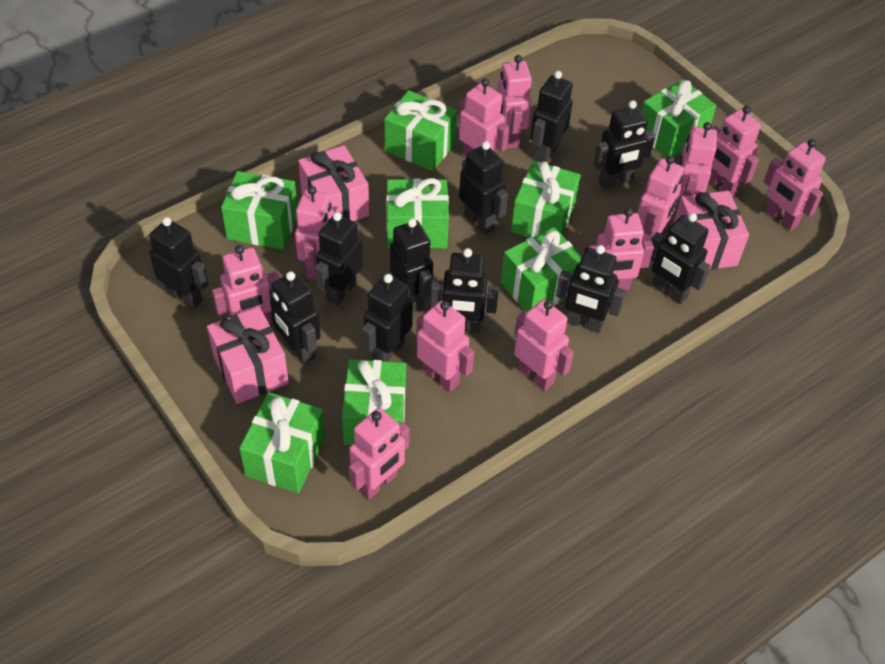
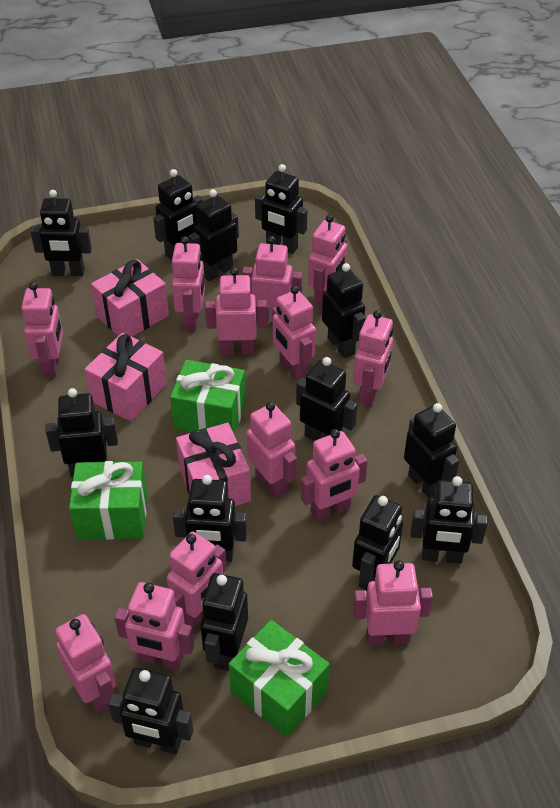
black robot: [149,217,209,309] [269,271,321,364] [315,212,363,306] [362,274,413,362] [390,218,433,312] [430,248,499,333] [459,141,508,235] [531,71,573,163] [556,245,626,333] [594,100,655,189] [651,213,710,304] = 11 -> [30,190,92,276] [45,388,118,477] [108,667,193,755] [153,169,203,260] [173,475,247,562] [189,189,239,281] [201,573,248,671] [255,164,307,254] [296,357,358,441] [322,263,366,358] [352,495,403,590] [404,403,459,498] [411,476,488,564] = 13
green gift: [221,171,297,250] [239,392,325,493] [342,359,406,445] [384,90,458,171] [386,178,449,249] [501,227,582,313] [511,161,581,238] [642,79,717,158] = 8 -> [69,461,147,540] [170,360,246,435] [229,620,330,737] = 3
pink robot: [212,245,280,324] [295,186,334,280] [349,408,410,499] [416,301,474,392] [458,78,510,157] [497,55,532,149] [514,300,574,391] [589,208,654,291] [637,156,684,242] [678,122,717,205] [709,106,761,196] [764,139,826,231] = 12 -> [21,282,63,377] [55,614,116,713] [114,582,194,670] [167,532,227,629] [172,236,205,331] [205,267,267,355] [242,236,302,322] [247,402,297,498] [272,286,316,381] [301,429,368,522] [308,215,347,308] [353,310,393,406] [353,560,433,645] = 13

